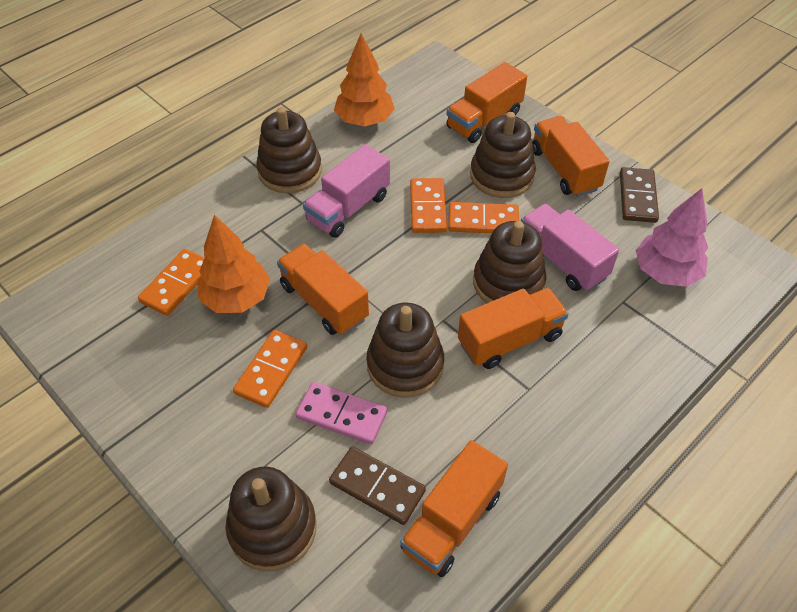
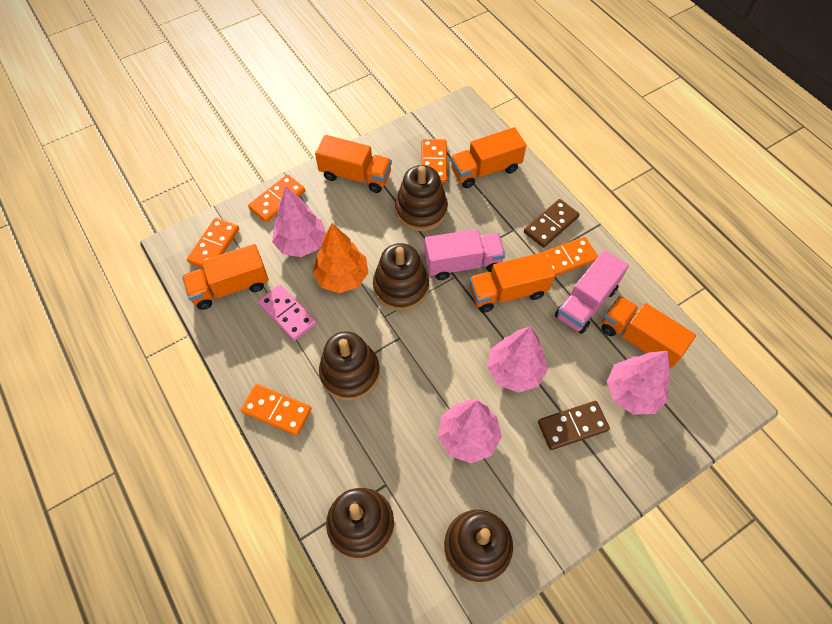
orange domino: [138,249,204,316] [233,330,307,408] [410,178,447,233] [448,202,519,233] = 4 -> [187,218,239,268] [241,384,312,436] [248,175,305,222] [421,139,447,183] [537,237,598,276] = 5
orange tree: [197,215,270,313] [334,33,395,127] = 2 -> [313,223,369,293] = 1
pink tree: [636,188,708,287] = 1 -> [272,186,326,257] [438,400,502,463] [487,326,548,393] [607,351,670,414] = 4

